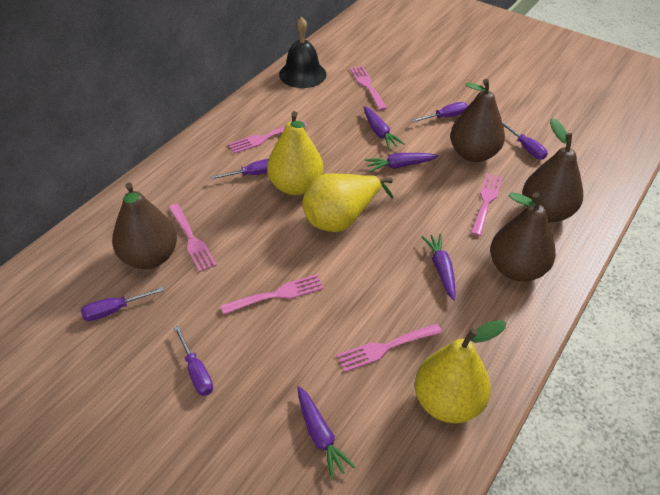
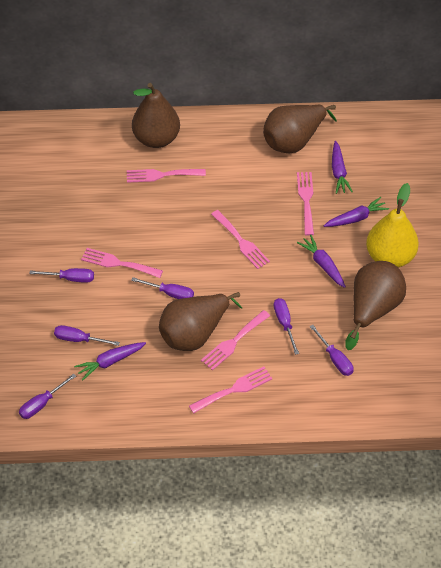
black bell: [279,17,326,88] = 1 -> none = 0
purple screwdriver: [81,287,164,321] [174,326,213,396] [210,159,269,180] [411,102,468,122] [502,121,548,159] = 5 -> [19,374,76,419] [29,268,94,283] [54,325,120,346] [131,277,194,299] [274,298,299,355] [310,325,354,376] = 6
yellow pear: [267,111,324,195] [302,173,393,232] [415,320,506,423] = 3 -> [366,183,419,268] = 1

